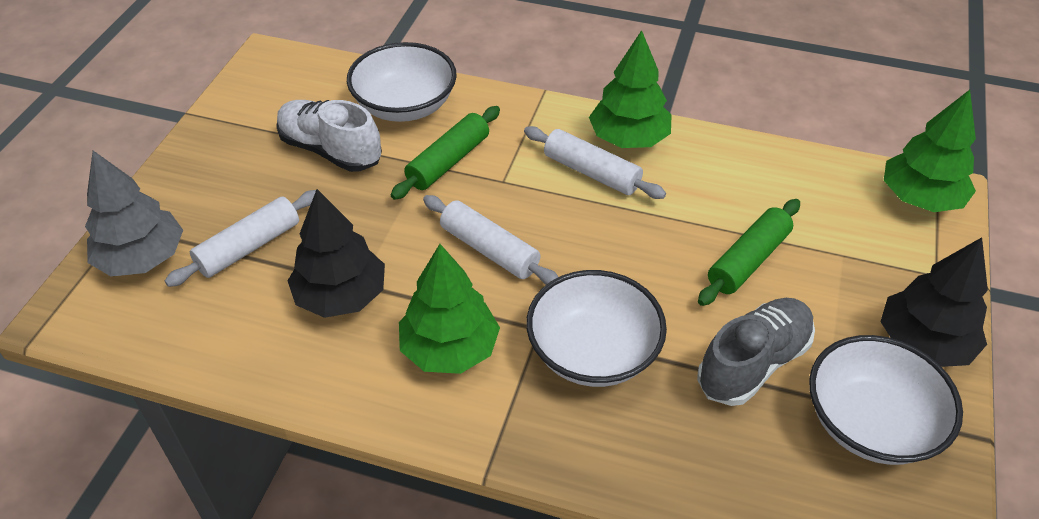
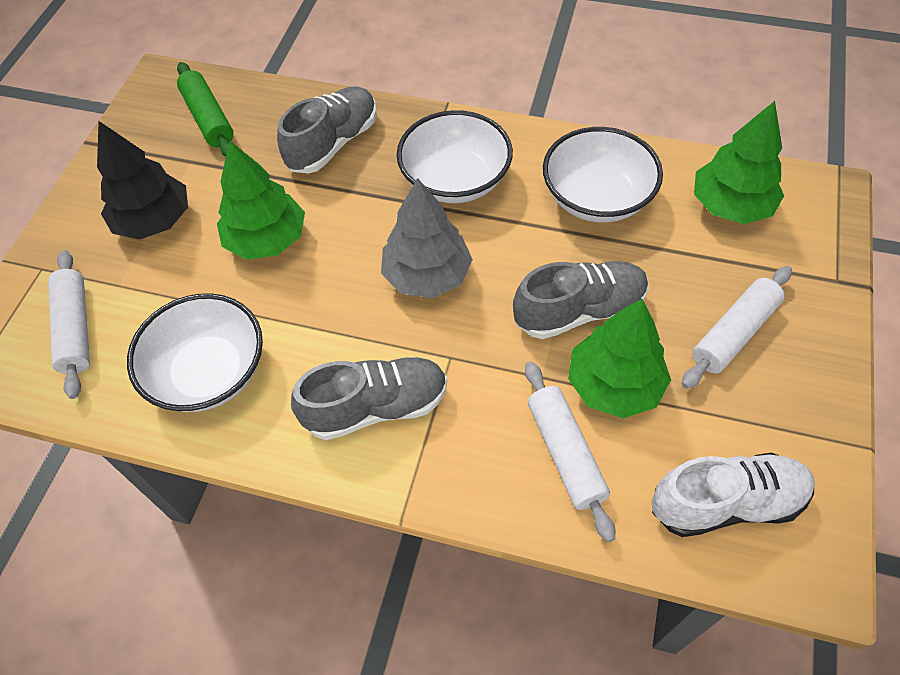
black tree: [287,189,385,318] [880,237,988,367] = 2 -> [97,121,188,240] = 1
green rolling pin: [391,106,500,200] [698,199,800,306] = 2 -> [177,62,234,157] = 1
grey shoe: [697,298,815,406] = 1 -> [277,86,377,174] [291,357,447,440] [513,261,649,339] = 3

